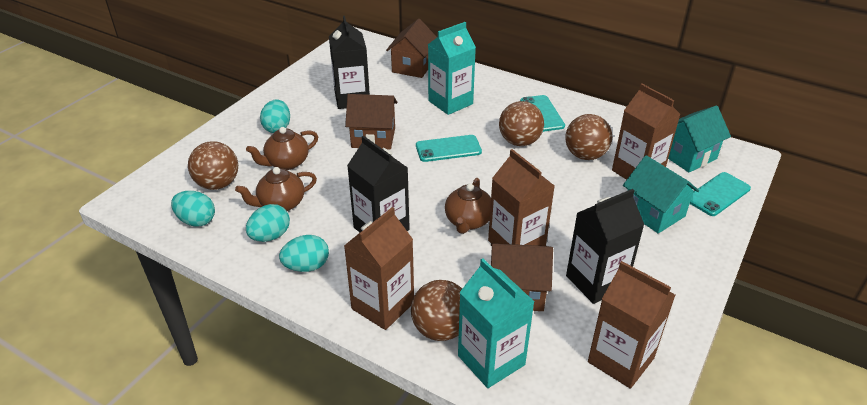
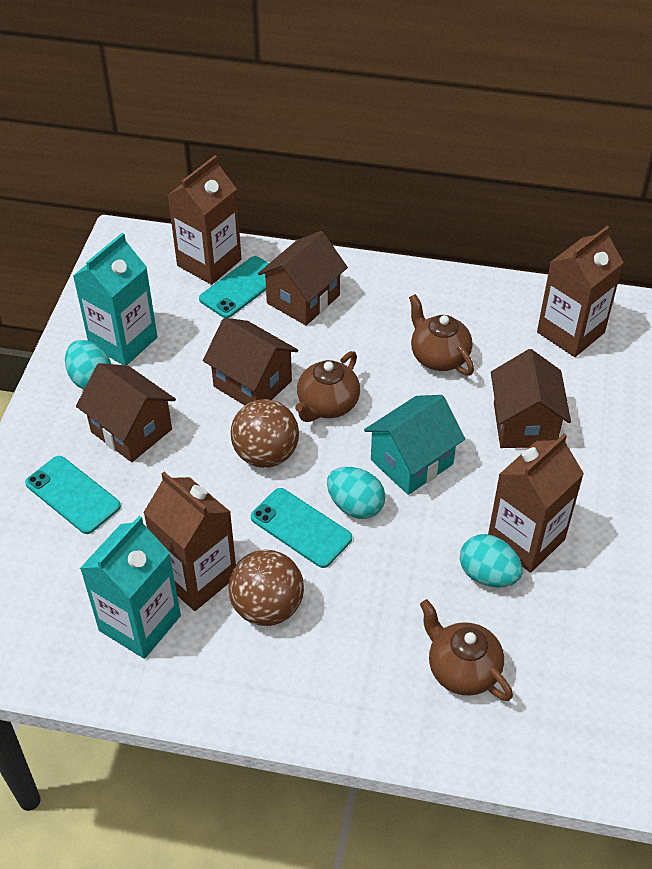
black carton: [329,16,370,109] [347,136,410,233] [566,189,644,304] = 3 -> none = 0
brown ball: [188,141,238,190] [411,280,462,341] [499,101,544,146] [565,114,612,160] = 4 -> [228,550,304,626] [230,399,299,468] = 2
brown house: [345,94,397,150] [386,19,437,78] [491,243,553,311] = 3 -> [76,363,176,462] [203,318,298,405] [258,231,348,325] [491,349,571,448] = 4
turquoise egg: [171,191,215,227] [246,204,290,242] [260,99,290,133] [279,235,329,272] = 4 -> [65,340,111,389] [327,467,385,519] [460,534,523,587] = 3
turquoise house: [623,155,699,233] [668,105,731,172] = 2 -> [364,395,465,495] = 1

